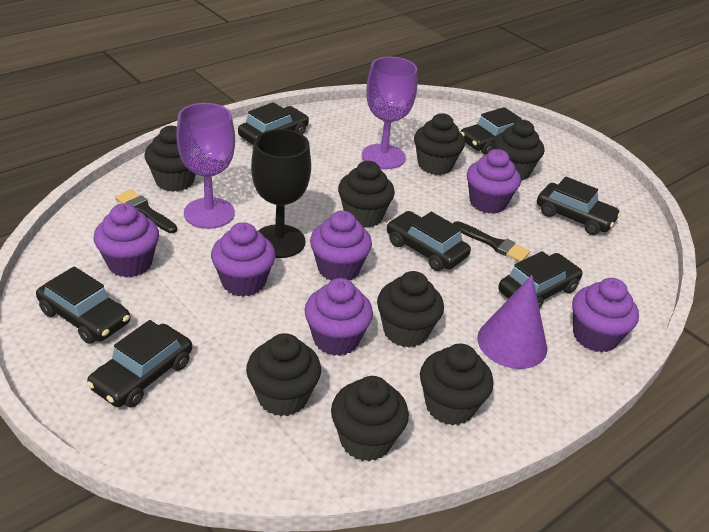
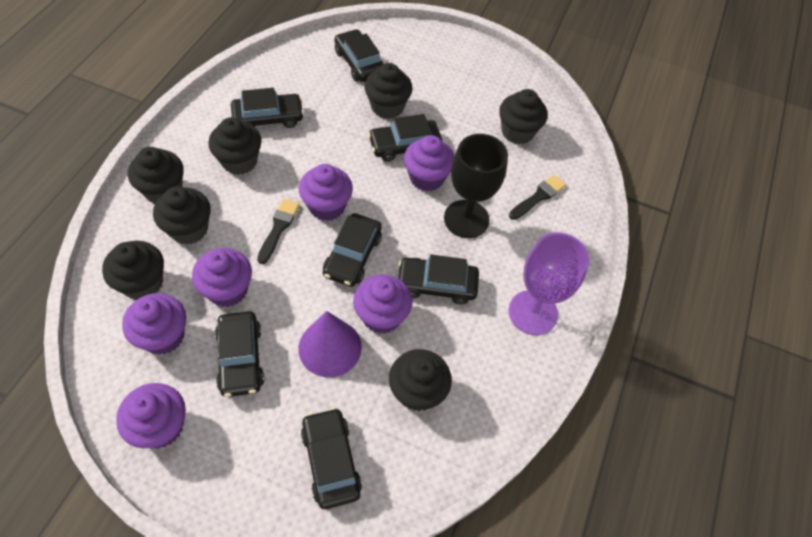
black cupcake: [144,126,196,192] [246,333,321,416] [331,376,409,461] [338,161,395,228] [377,271,444,347] [414,113,465,175] [420,344,494,426] [493,120,544,181] = 8 -> [102,241,164,300] [128,147,184,204] [153,186,211,245] [208,117,261,175] [365,63,412,119] [389,349,452,411] [499,89,547,144] = 7
purple goblet: [176,103,235,229] [362,57,417,169] = 2 -> [509,232,589,335] = 1

